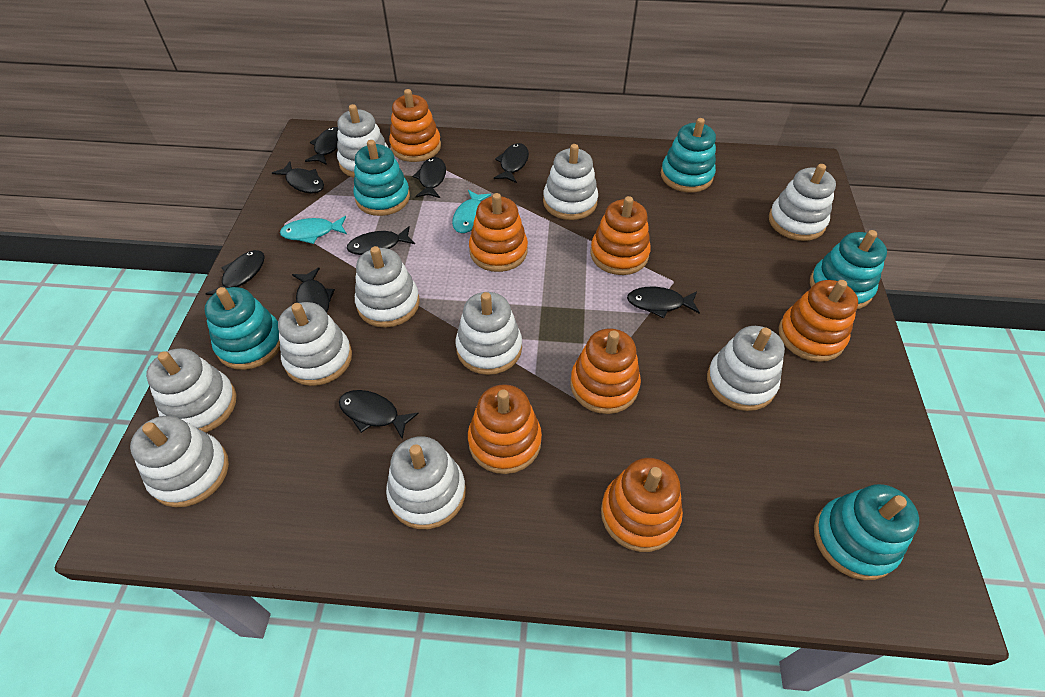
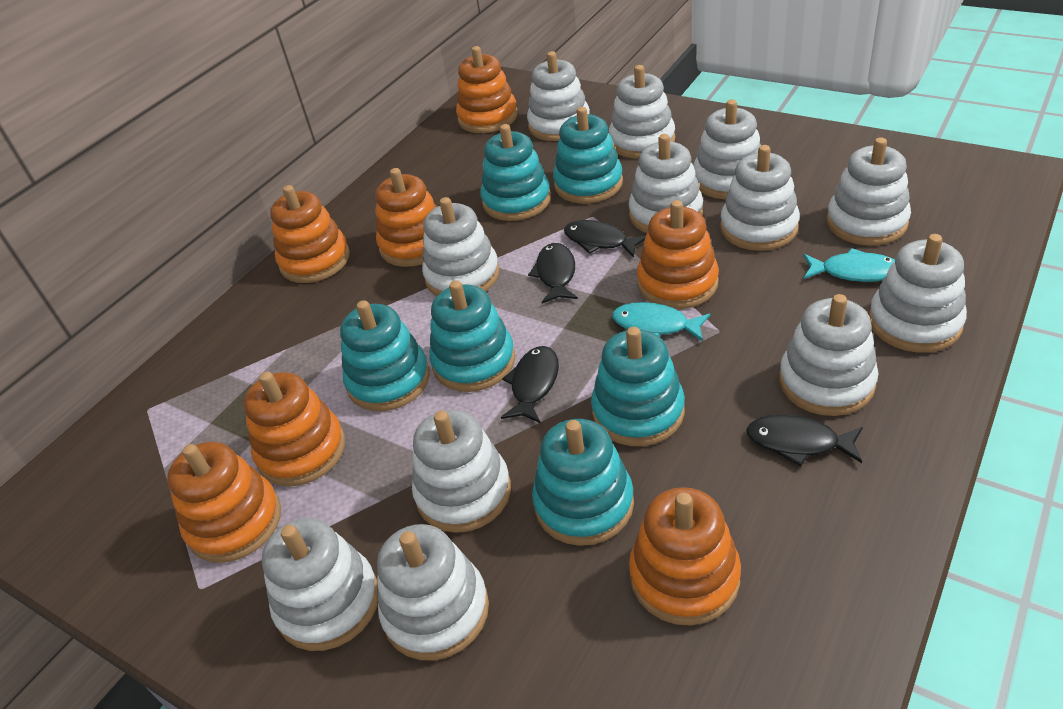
black fish: [205,250,265,295] [272,161,324,193] [292,267,335,313] [305,127,338,165] [339,390,419,439] [347,226,415,255] [412,157,446,198] [494,143,529,183] [627,287,700,318] = 9 -> [501,346,559,423] [528,243,578,304] [564,220,646,258] [746,415,863,466] = 4
turquoise stacking toy: [205,287,280,370] [353,140,410,216] [661,118,716,192] [810,230,887,309] [814,484,919,580] = 5 -> [340,300,430,411] [429,280,515,392] [480,124,551,221] [532,419,634,546] [553,107,623,204] [591,327,685,446] = 6
white stacking toy: [130,416,229,507] [146,348,236,433] [278,302,352,386] [337,104,389,178] [355,246,420,328] [386,436,466,529] [455,292,522,375] [543,144,598,220] [707,326,785,411] [769,164,836,241] = 10 -> [262,518,378,651] [377,524,489,660] [412,410,511,533] [422,197,500,296] [527,51,590,141] [609,65,675,159] [629,134,703,233] [693,99,761,199] [720,145,800,251] [779,294,878,416] [827,137,911,245] [869,234,967,352] = 12

